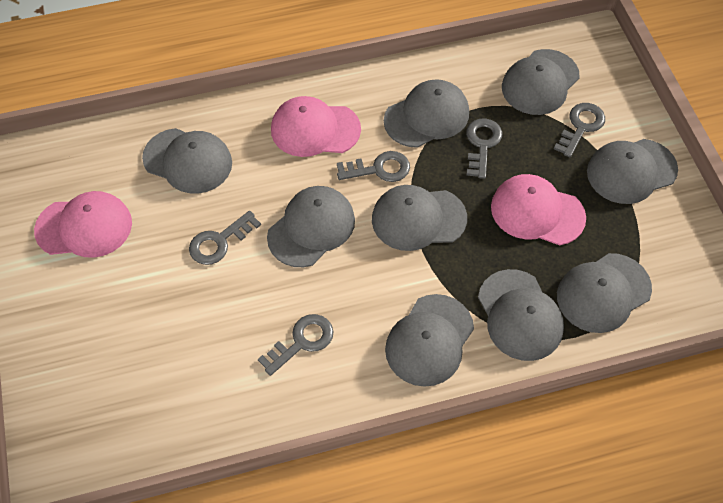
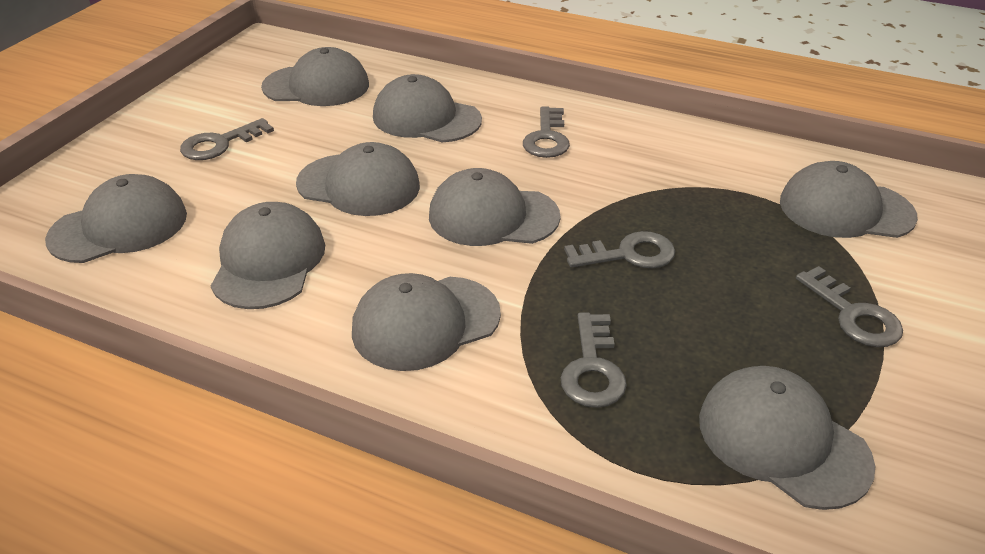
pink cap: [34,191,132,258] [271,96,361,157] [491,174,586,245] = 3 -> none = 0

